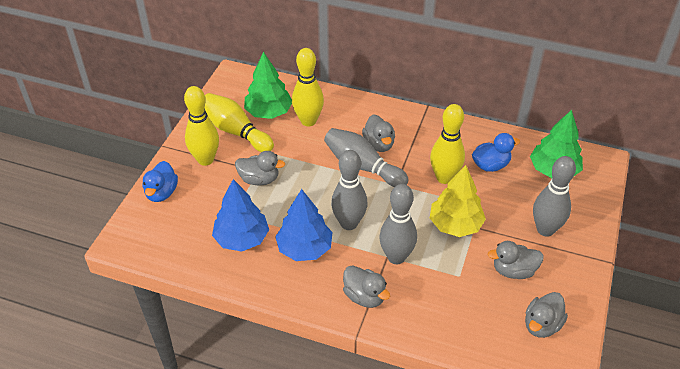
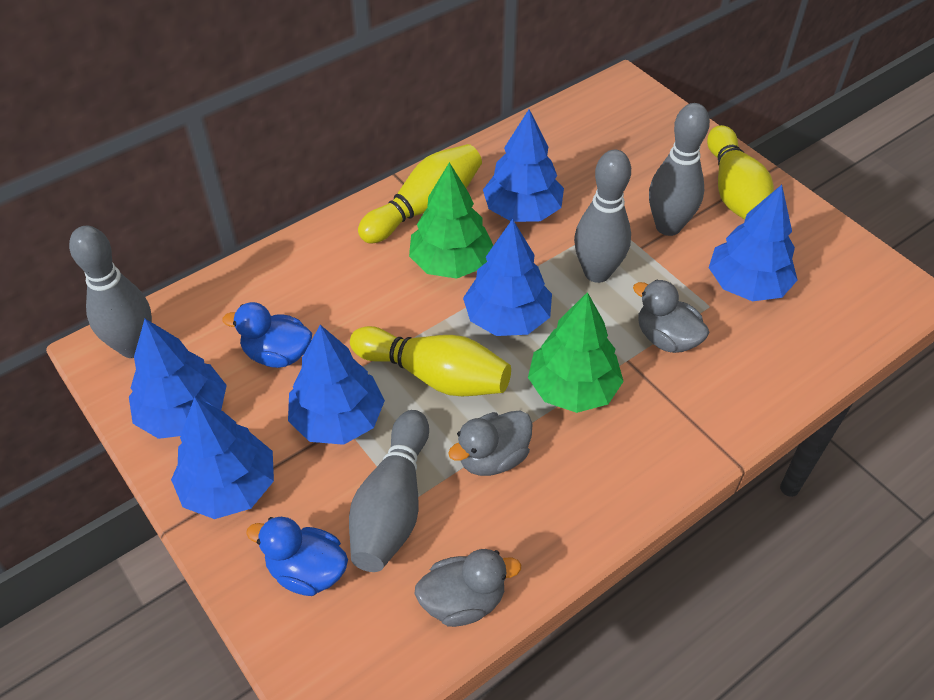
blue tree: [212,179,269,252] [275,189,333,261] = 2 -> [129,319,227,439] [171,397,274,519] [288,325,385,445] [463,219,552,336] [483,109,564,222] [709,185,798,301] = 6
grey duck: [235,151,285,186] [343,265,390,308] [362,114,395,152] [488,241,544,279] [525,292,568,338] = 5 -> [415,549,521,627] [448,410,532,476] [633,280,709,353] = 3
yellow bowling pin: [184,86,219,166] [204,93,274,152] [292,48,324,126] [430,104,465,184] = 4 -> [350,326,511,396] [358,144,482,243] [707,125,774,220] = 3
yellow tree: [430,165,486,237] = 1 -> none = 0

